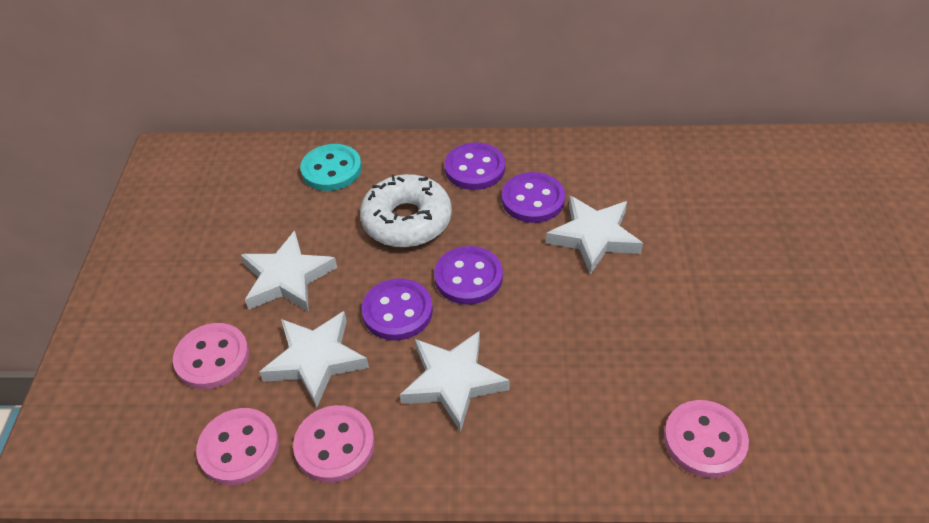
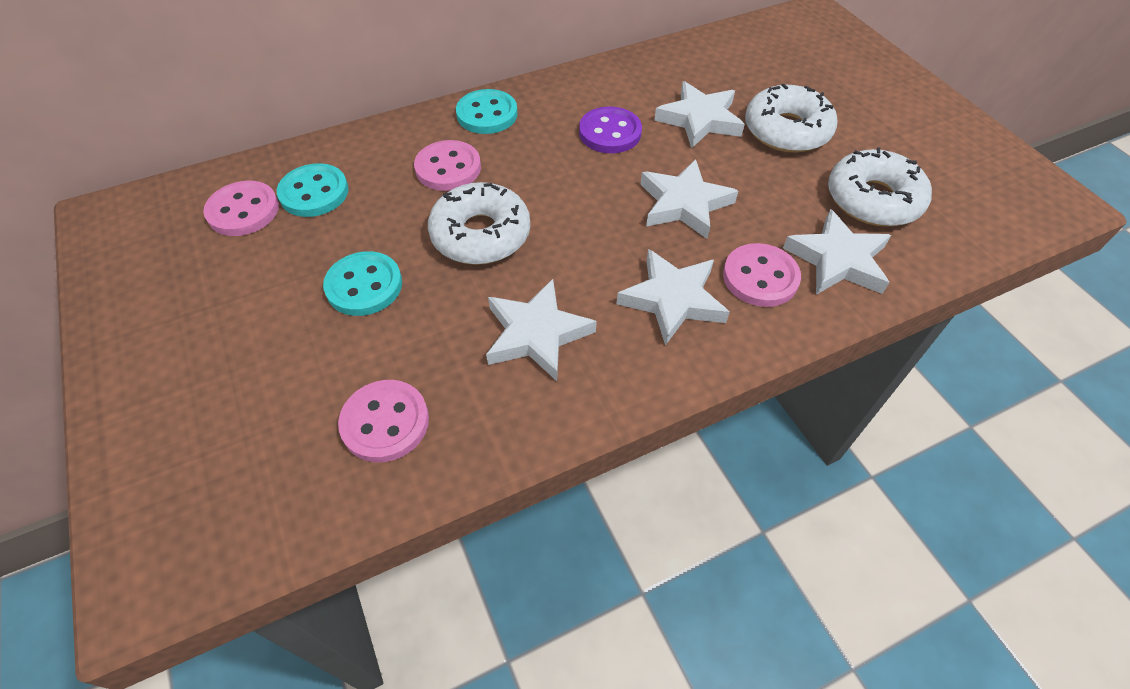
purple button: [362,278,433,341] [434,246,503,305] [445,143,505,190] [502,172,565,223] = 4 -> [579,107,642,153] = 1
turquoise button: [300,144,362,191] = 1 -> [277,163,349,217] [323,251,402,316] [456,89,518,134] = 3
white donut: [360,174,452,248] = 1 -> [428,182,530,265] [745,84,838,153] [828,147,932,227] = 3
white star: [241,231,337,312] [259,311,369,407] [400,331,510,432] [546,196,643,275] = 4 -> [486,279,597,381] [617,249,730,346] [640,159,738,239] [654,81,745,148] [783,209,891,295] = 5

